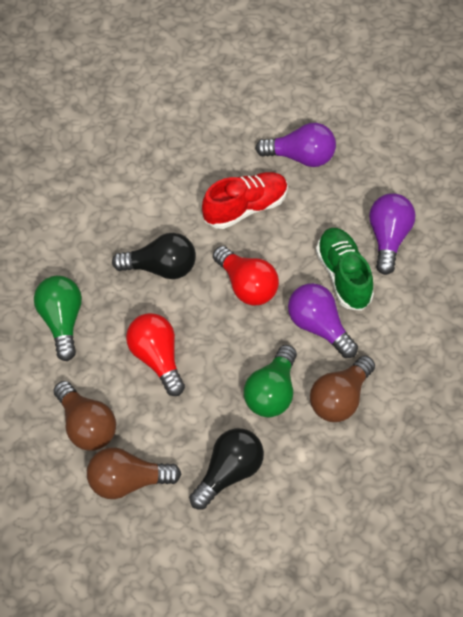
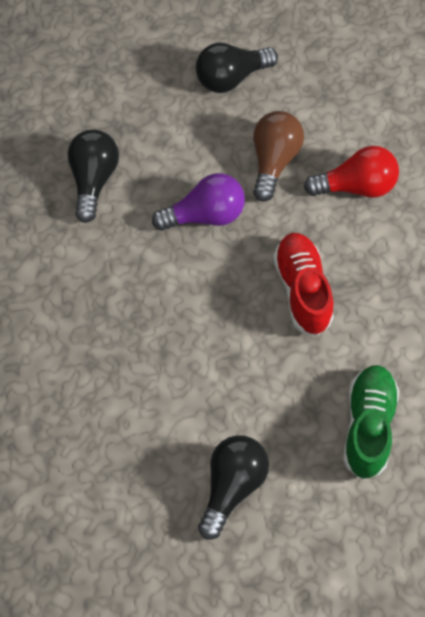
black light bulb: [112,233,196,279] [189,428,264,510] = 2 -> [67,130,119,223] [196,43,278,93] [198,435,269,540] = 3
brown light bulb: [54,381,116,451] [87,447,181,499] [310,356,375,422] = 3 -> [253,111,304,202] = 1
green light bulb: [34,276,82,361] [244,345,297,417] = 2 -> none = 0
purple light bulb: [255,123,336,167] [288,283,358,358] [369,193,415,275] = 3 -> [152,173,245,231] = 1
red light bulb: [126,313,185,396] [213,246,279,306] = 2 -> [304,146,399,198] = 1

